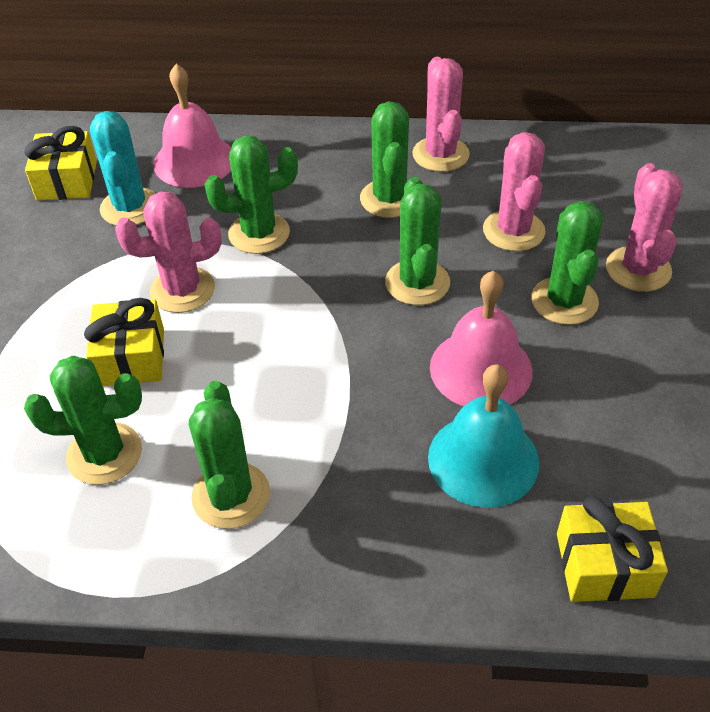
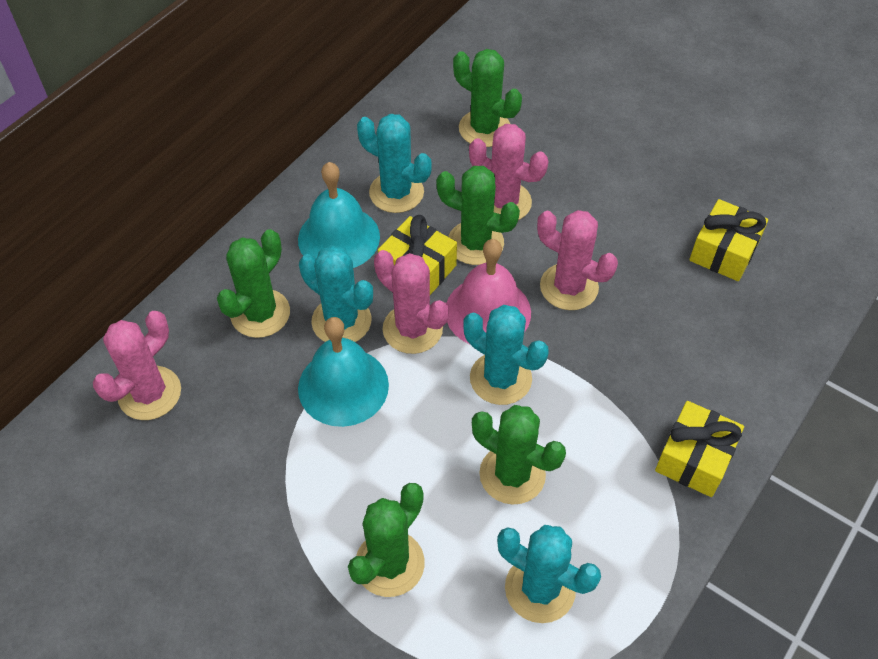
green cactus: [24,356,142,485] [189,381,270,529] [204,136,298,254] [360,101,409,218] [385,177,450,305] [531,201,603,325] = 6 -> [217,229,290,338] [348,483,425,597] [436,166,520,265] [453,49,522,147] [472,405,566,505] = 5
pink bell: [153,64,232,188] [430,271,533,406] = 2 -> [446,239,531,344] = 1
turquoise bell: [428,364,539,508] = 1 -> [298,162,380,268] [298,317,389,427] = 2
turquoise cactus: [90,111,156,226] = 1 -> [299,245,373,342] [357,114,432,213] [464,305,549,405] [497,525,601,623] = 4

